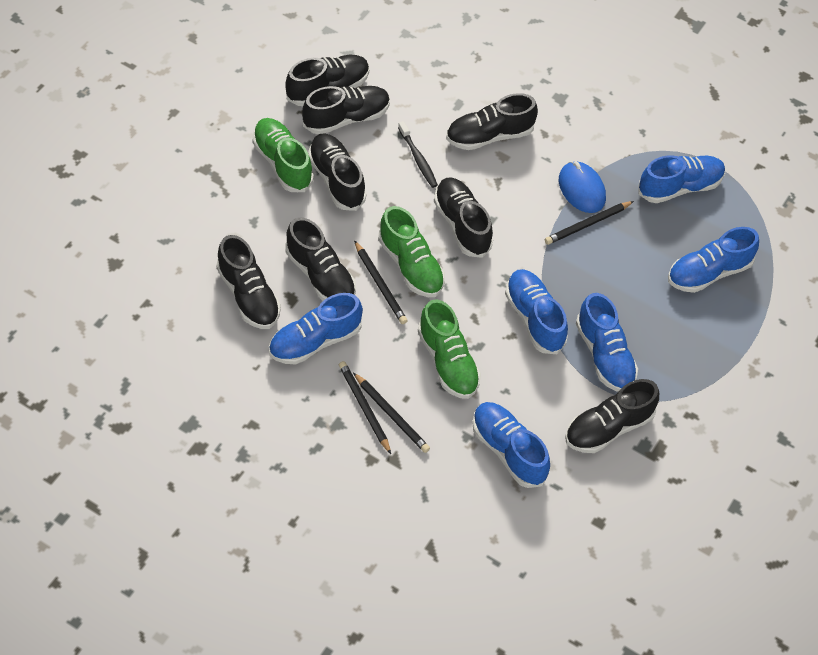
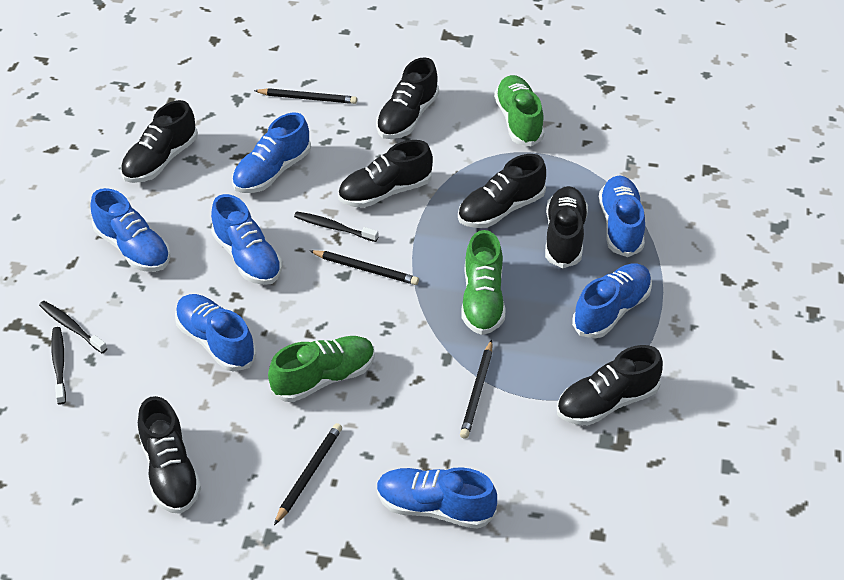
black shoe: [216,235,281,329] [285,55,369,106] [286,217,356,301] [302,86,390,134] [308,133,366,211] [434,177,493,258] [446,93,538,150] [565,379,659,453] = 8 -> [121,100,198,183] [138,396,201,514] [338,140,433,208] [376,57,439,139] [458,154,546,228] [545,186,588,268] [557,345,663,425] = 7
black toothbrush: [398,121,438,188] = 1 -> [39,301,107,353] [51,327,66,405] [294,212,378,242] = 3
blue mouse: [559,161,606,213] = 1 -> none = 0
blue shoe: [269,293,363,364] [472,402,550,488] [505,269,568,354] [576,293,638,392] [638,155,725,203] [668,227,759,293] = 6 -> [91,188,171,272] [175,294,256,372] [211,194,282,285] [232,113,311,193] [377,467,497,529] [572,263,652,338] [599,176,645,257] = 7

